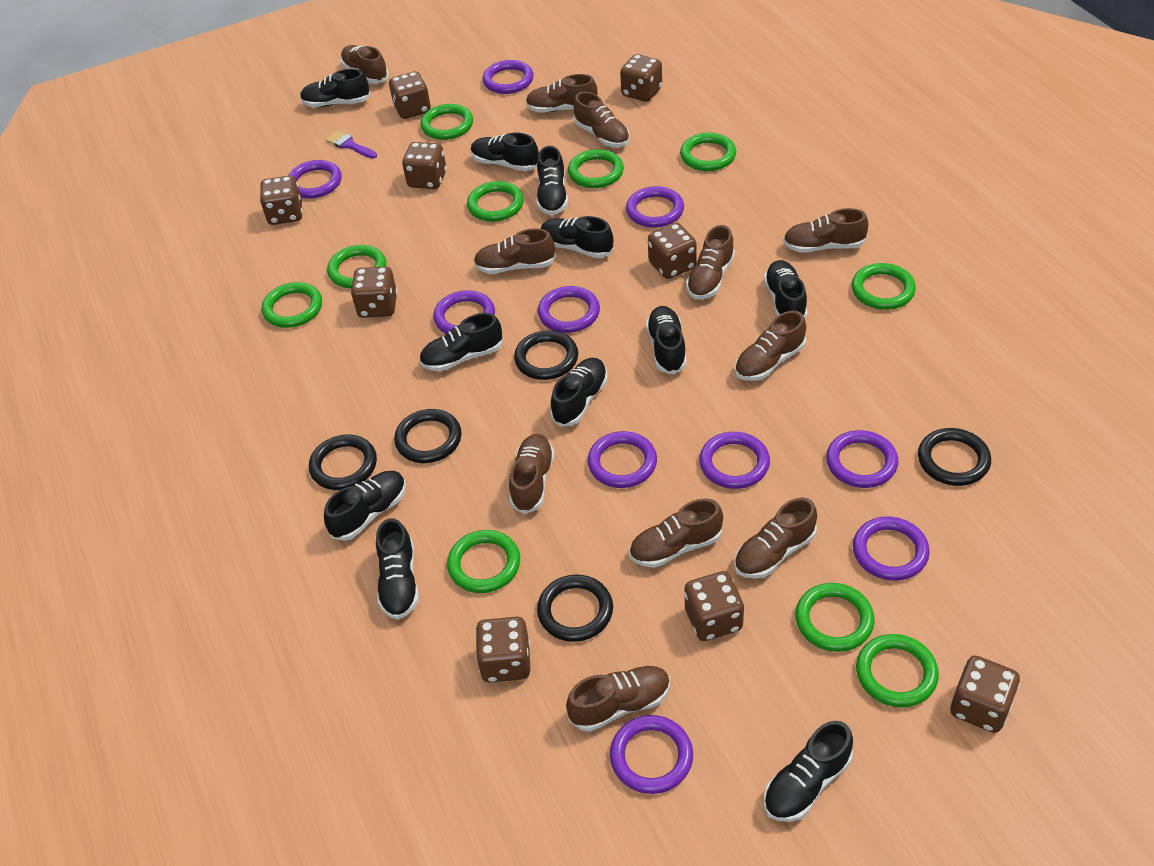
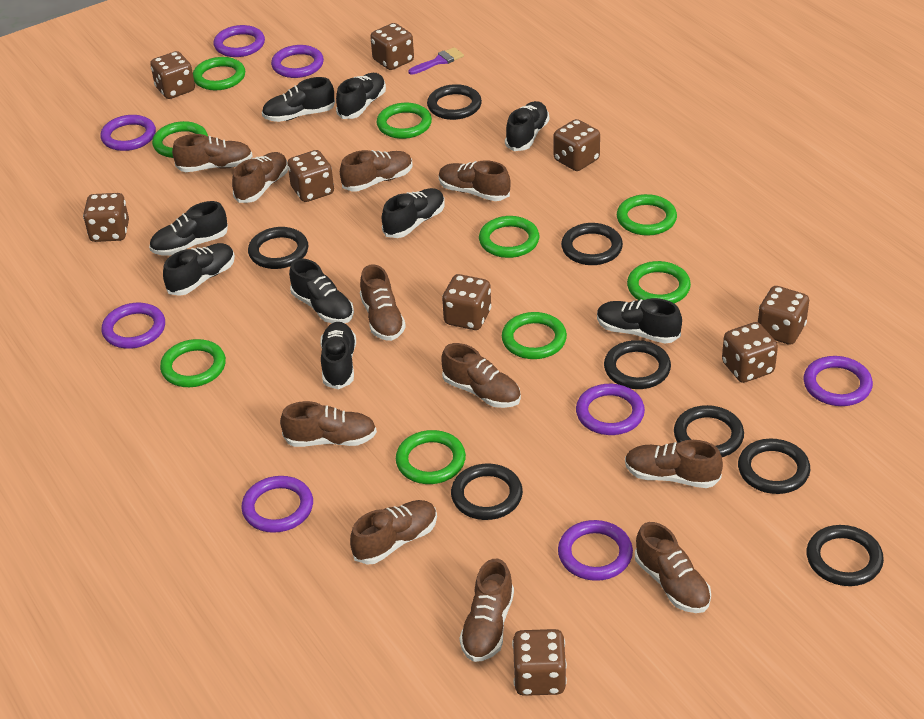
black ring: [309,435,377,490] [394,409,462,463] [514,330,578,380] [537,574,613,642] [918,428,991,486] = 5 -> [248,227,308,269] [427,84,482,120] [451,464,523,520] [561,223,623,265] [604,340,671,389] [674,405,744,457] [738,439,810,494] [806,525,884,586] = 8
black shoe: [300,69,371,107] [324,471,406,541] [376,518,419,620] [419,313,503,371] [471,132,539,171] [537,146,568,215] [541,216,613,258] [550,358,608,427] [646,306,687,375] [764,260,808,319] [764,721,853,822] = 11 -> [149,201,228,256] [163,243,235,296] [262,77,335,122] [289,258,354,323] [320,322,356,389] [336,73,386,119] [382,188,445,238] [505,101,549,151] [597,298,682,344] = 9
green ring: [262,282,322,328] [327,245,386,288] [420,104,473,140] [447,530,520,593] [467,181,524,222] [568,149,624,188] [680,133,736,171] [795,583,875,652] [851,263,916,310] [856,634,939,707] = 10 -> [152,121,208,158] [160,339,226,387] [193,57,245,90] [377,103,432,139] [396,430,466,484] [479,216,540,258] [502,312,567,359] [617,194,677,236] [627,261,691,303] = 9
purple ring: [288,160,342,199] [433,290,495,334] [482,60,534,94] [538,286,600,333] [588,431,657,488] [610,715,693,794] [626,186,684,228] [699,432,770,489] [826,430,898,488] [853,516,930,581] = 10 -> [100,115,156,151] [102,303,165,349] [213,25,265,57] [241,476,313,533] [271,45,324,78] [558,520,633,581] [576,384,645,435] [803,356,873,406] = 8

